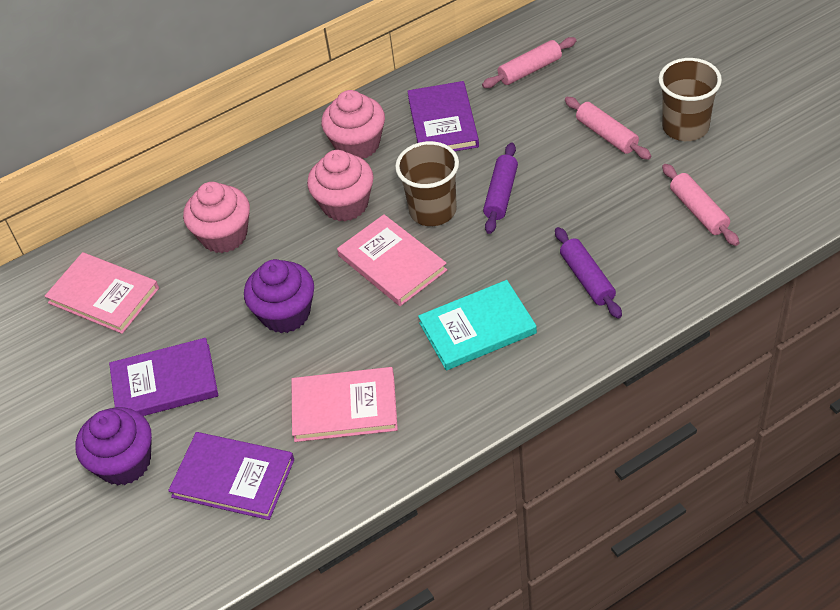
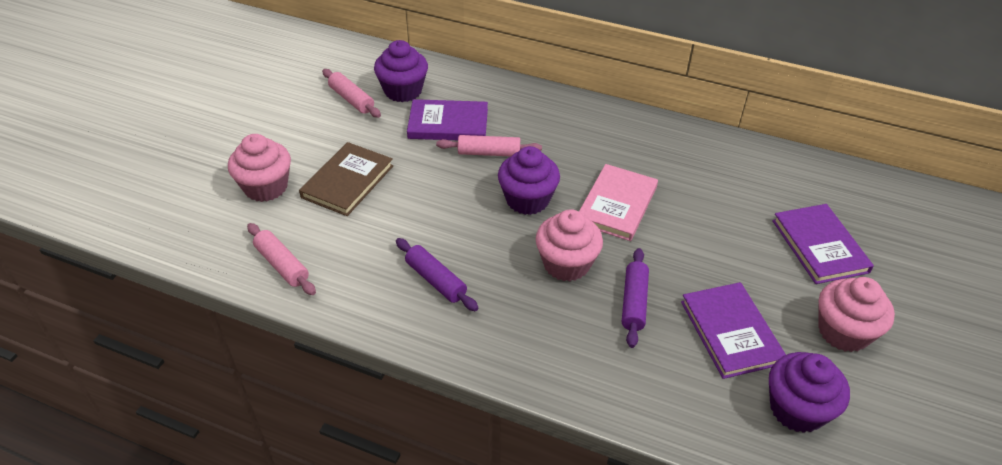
brown book: none = 0 -> [299,142,393,216] = 1
brown cup: [395,141,459,226] [659,58,722,141] = 2 -> none = 0
pink book: [45,252,159,334] [292,367,398,442] [337,214,447,306] = 3 -> [579,164,658,241] = 1
purple cupcake: [75,407,152,485] [244,259,314,333] = 2 -> [374,40,428,102] [498,146,560,215] [769,352,850,433] = 3
turquoise book: [418,280,537,370] = 1 -> none = 0

